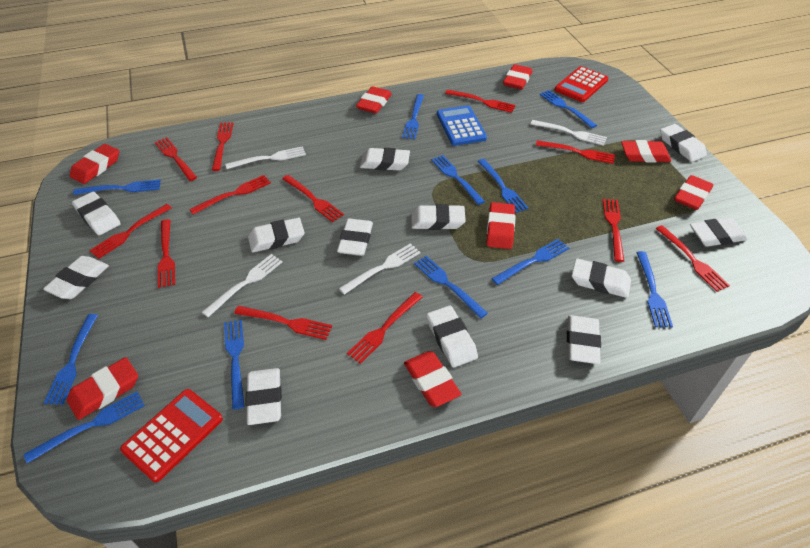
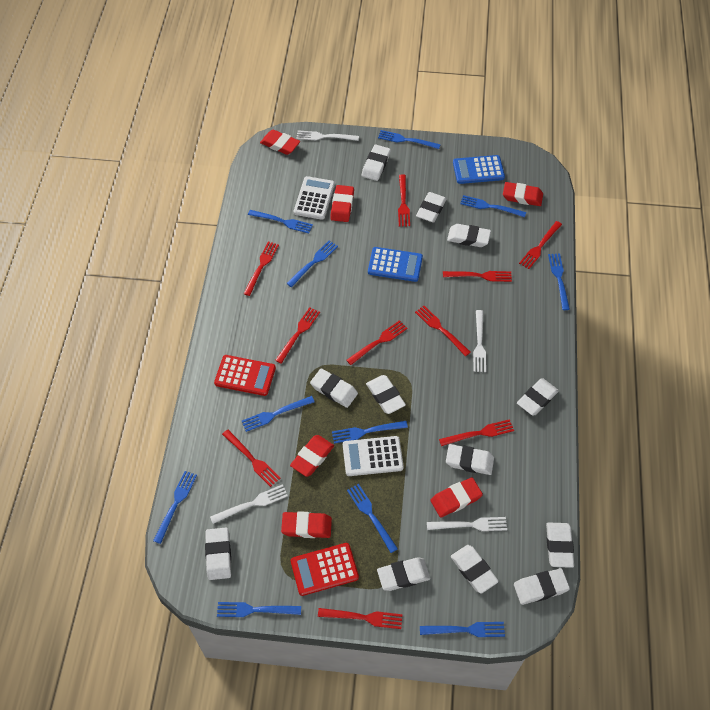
blue calculator: [437,105,487,146] = 1 -> [368,247,423,282] [453,155,505,184] = 2
red eraser: [67,357,138,420] [70,144,119,184] [356,86,392,114] [404,351,461,407] [487,202,516,249] [503,64,532,90] [621,140,671,163] [674,175,713,210] = 8 -> [260,130,300,155] [281,511,332,538] [290,435,334,477] [330,185,354,222] [430,477,483,518] [503,182,543,206] = 6
red fork: [89,204,172,259] [155,137,197,181] [158,219,175,288] [189,175,271,214] [212,122,234,171] [234,306,332,340] [282,175,344,222] [347,292,422,364] [445,90,516,113] [536,140,615,164] [603,199,624,262] [656,225,730,292] = 12 -> [222,429,280,487] [243,242,279,296] [275,307,320,364] [318,608,402,629] [346,320,408,365] [398,174,410,226] [415,306,471,356] [439,419,514,446] [443,271,512,282] [519,221,562,269] = 10
white calculator: none = 0 -> [294,176,335,220] [343,436,404,476] = 2

